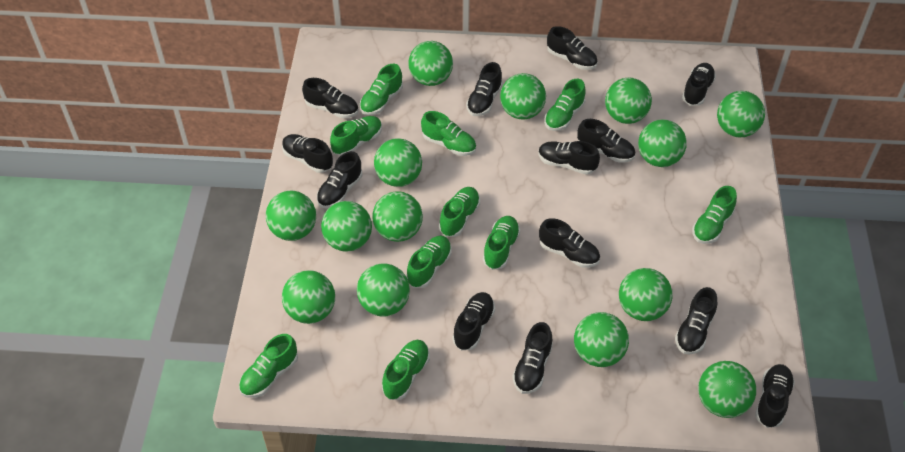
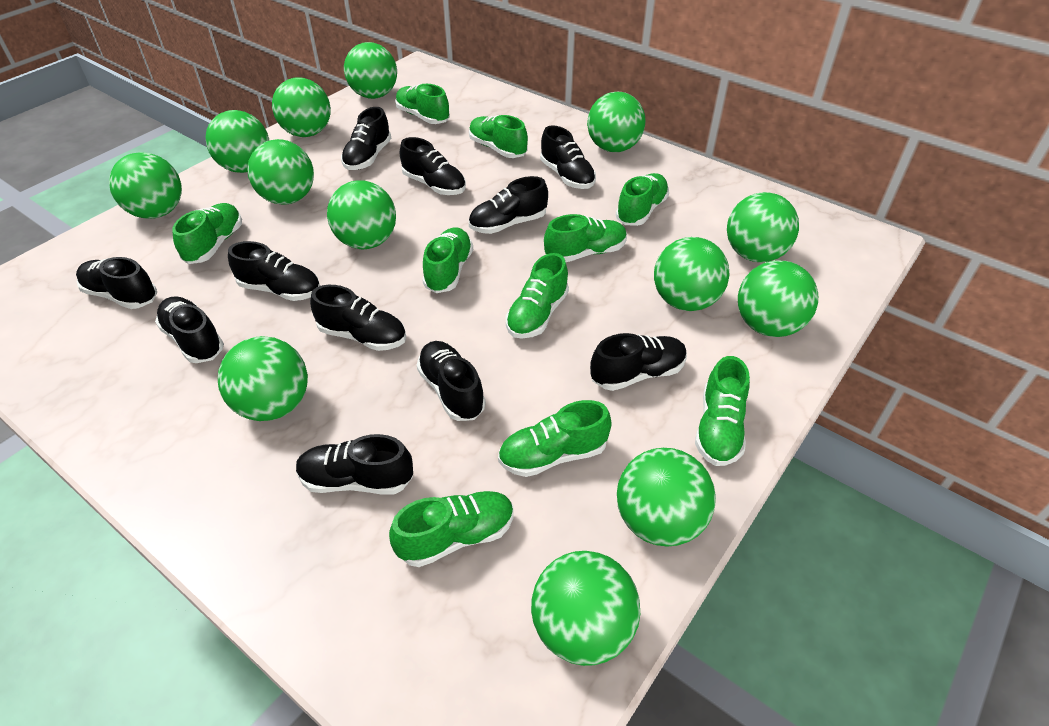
black shoe: [282,134,333,173] [302,78,359,118] [316,151,363,208] [452,292,495,350] [466,62,503,116] [512,322,553,394] [538,141,600,175] [539,218,600,268] [547,26,598,70] [577,119,635,163] [675,287,717,355] [682,63,716,106] [755,364,795,428] = 13 -> [76,257,157,309] [155,297,224,363] [228,241,320,301] [296,434,413,495] [310,285,406,351] [341,107,391,170] [400,137,466,195] [417,341,486,421] [469,176,548,234] [540,126,596,189] [590,333,687,391] = 11
green ball: [266,191,316,241] [282,270,335,324] [321,201,372,252] [357,263,410,317] [372,191,423,242] [374,138,422,187] [408,41,453,86] [500,73,546,120] [574,312,629,367] [605,77,652,124] [619,268,673,321] [638,119,687,167] [698,361,756,418] [717,91,765,137] = 14 -> [109,152,182,219] [205,110,269,173] [218,336,308,421] [247,139,314,204] [272,77,331,137] [327,180,396,249] [344,42,397,99] [531,551,640,666] [587,92,645,152] [617,448,716,547] [654,237,730,311] [727,192,799,262] [738,260,818,337] = 13

